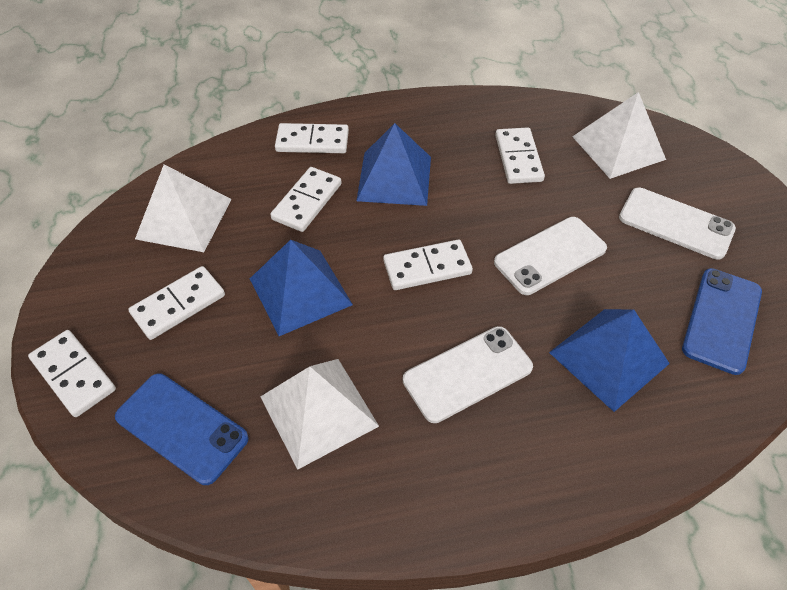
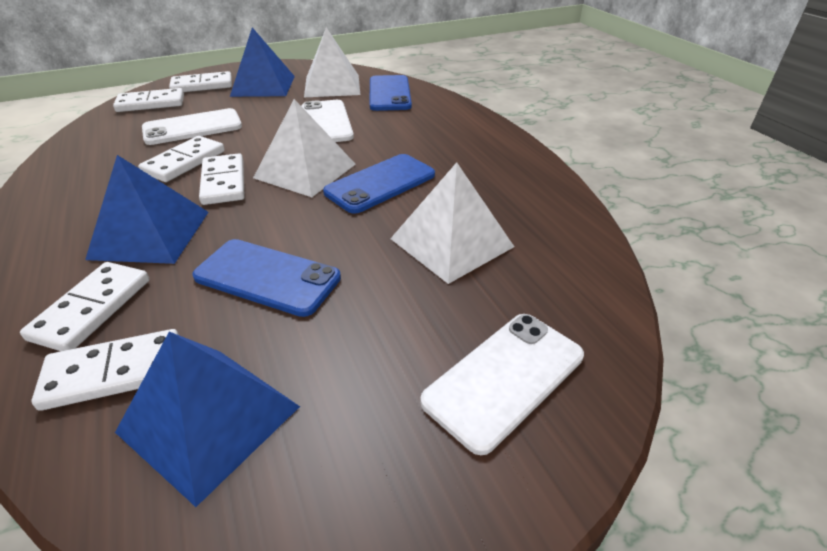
blue phone: [115,373,249,485] [682,268,762,375] = 2 -> [192,239,341,317] [323,154,435,214] [370,75,412,111] = 3

